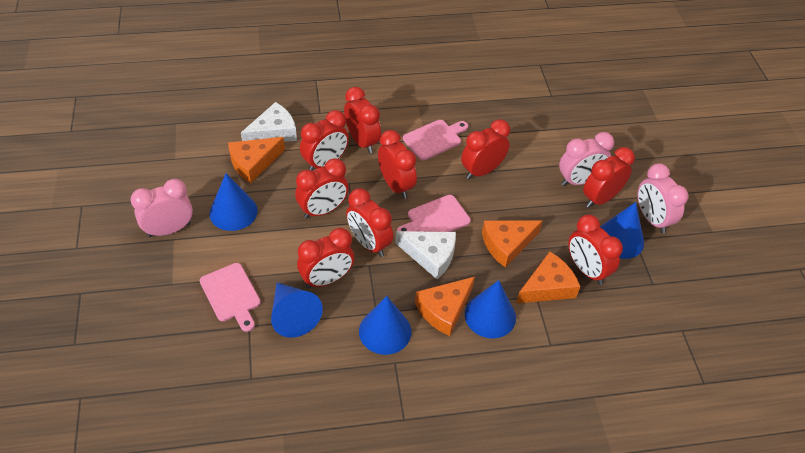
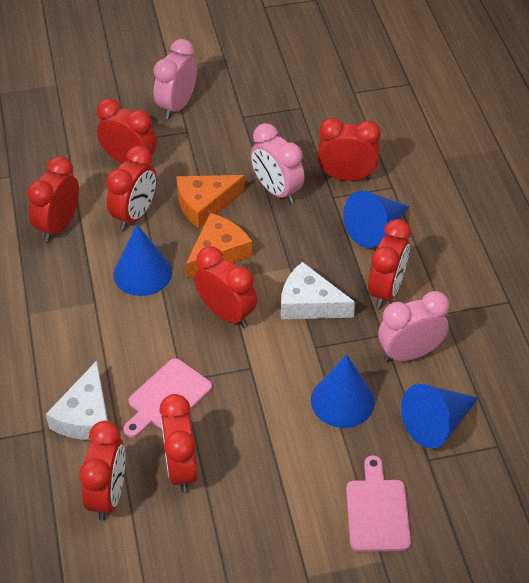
blue cone: [209,173,258,231] [271,282,323,338] [359,296,411,355] [465,280,516,339] [600,202,644,259] = 5 -> [114,225,172,296] [311,355,375,428] [343,191,410,248] [401,384,478,449] = 4
orange cheese: [228,137,285,183] [415,277,475,336] [482,220,543,268] [516,252,580,303] = 4 -> [176,175,245,228] [186,213,252,279] = 2
pink cutting board: [200,263,261,332] [397,195,471,232] [403,120,468,160] = 3 -> [123,358,212,438] [346,456,411,552] = 2
red clock: [295,158,349,219] [297,228,354,288] [300,110,349,171] [344,87,381,154] [346,188,393,257] [378,130,417,199] [461,119,510,179] [568,214,623,285] [583,147,635,208] = 9 -> [27,156,79,242] [79,421,125,521] [97,98,157,164] [106,146,156,230] [159,394,198,493] [194,247,257,328] [318,118,381,181] [368,219,411,308] = 8

